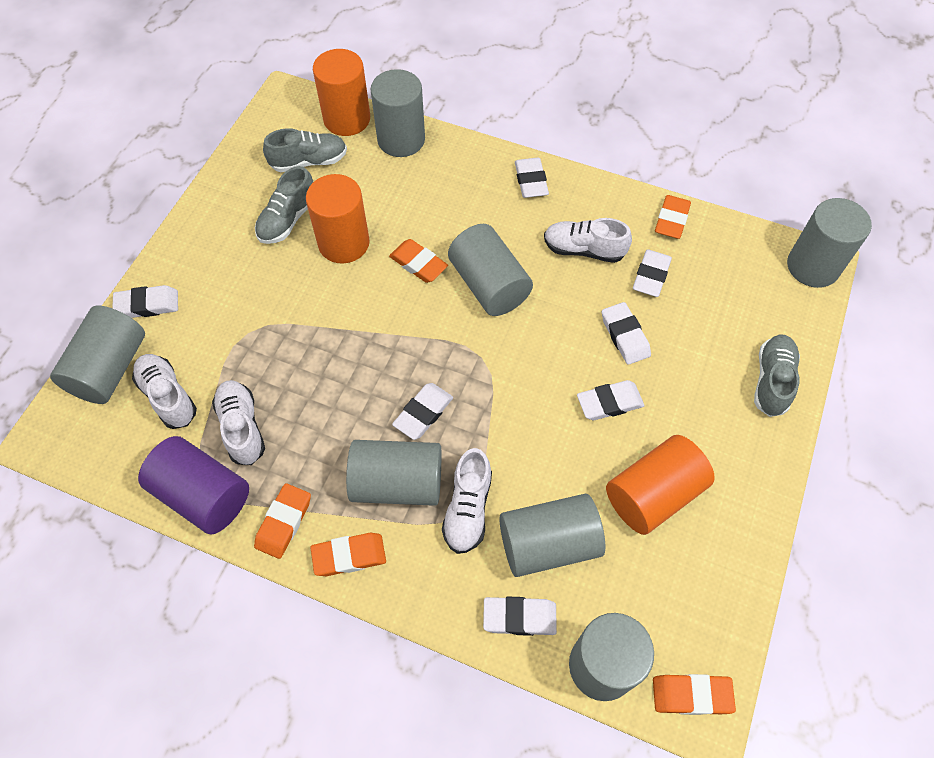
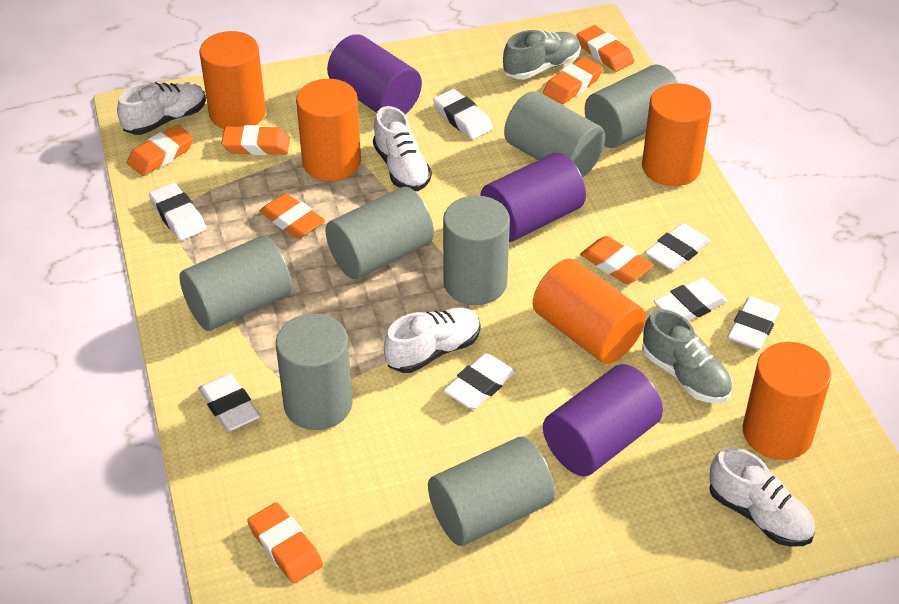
grey shoe: [255,166,313,244] [263,128,347,172] [754,335,800,417] = 3 -> [503,30,581,79] [642,309,732,403] = 2
orange cylinder: [306,174,370,263] [313,49,370,136] [606,435,715,535] = 3 -> [200,31,266,129] [296,79,361,181] [533,259,646,364] [642,83,711,186] [743,342,831,460] = 5
orange eraser: [254,483,311,559] [311,533,386,576] [389,239,448,283] [653,674,736,715] [655,195,691,239] = 5 -> [127,125,194,176] [221,125,290,155] [247,502,323,584] [259,193,325,239] [543,57,603,104] [576,25,634,72] [580,236,654,284] = 7
purple cylinder: [138,436,249,535] = 1 -> [327,34,422,114] [480,153,586,242] [543,364,663,476] = 3

